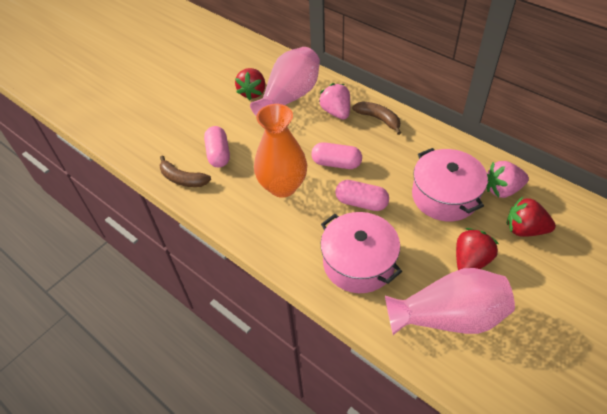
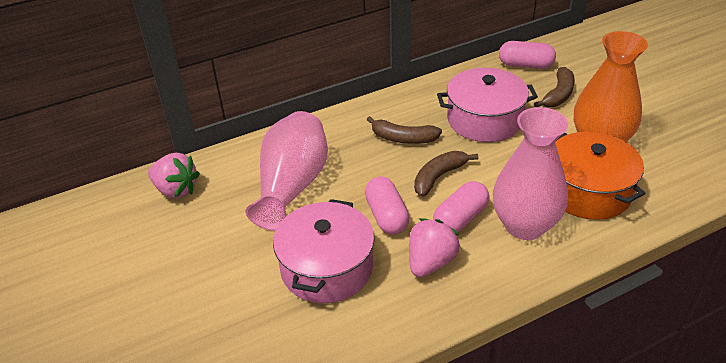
brown banana: [160,155,211,187] [352,101,401,135] = 2 -> [366,116,442,144] [414,151,478,197] [534,67,575,107] = 3
orange pot: none = 0 -> [555,131,645,220] = 1
red strawberry: [235,68,265,100] [456,228,499,270] [507,197,556,237] = 3 -> none = 0

